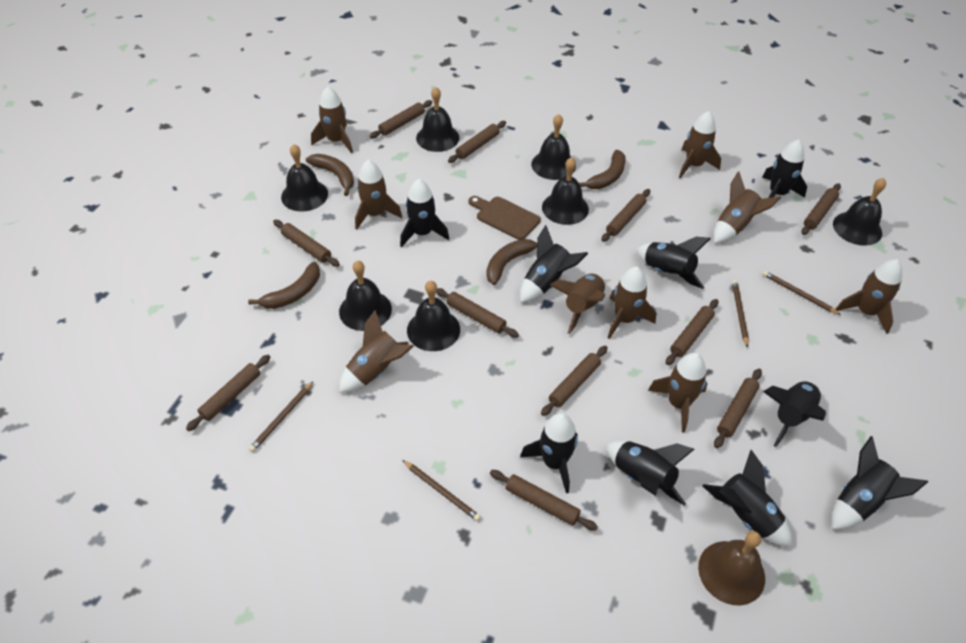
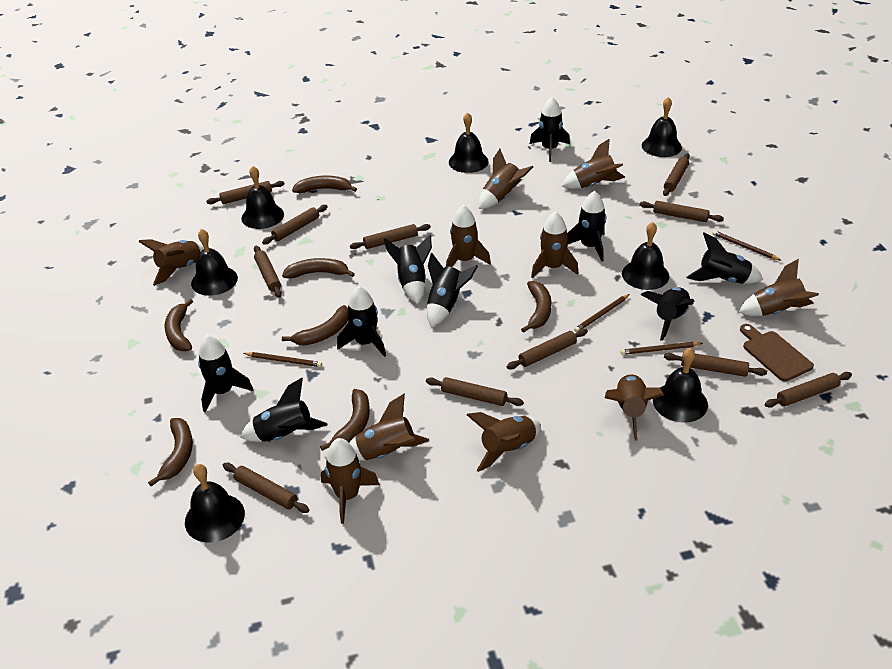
brown banana: [248,262,320,309] [306,154,354,196] [486,239,537,285] [579,150,626,189] = 4 -> [148,418,193,486] [165,299,193,351] [282,258,355,278] [282,305,348,346] [292,175,357,193] [320,389,370,451] [521,281,552,333] = 7
brown bell: [698,531,765,605] = 1 -> none = 0
brown rocket: [311,86,353,153] [339,310,414,393] [355,160,402,230] [550,274,605,334] [608,267,656,339] [648,353,707,433] [679,111,721,178] [713,171,781,244] [835,259,902,334] = 9 -> [138,239,204,286] [321,438,380,524] [349,394,429,461] [446,205,491,267] [467,412,541,472] [479,149,533,209] [531,211,579,278] [562,139,625,189] [605,374,664,441] [738,259,819,316] = 10

